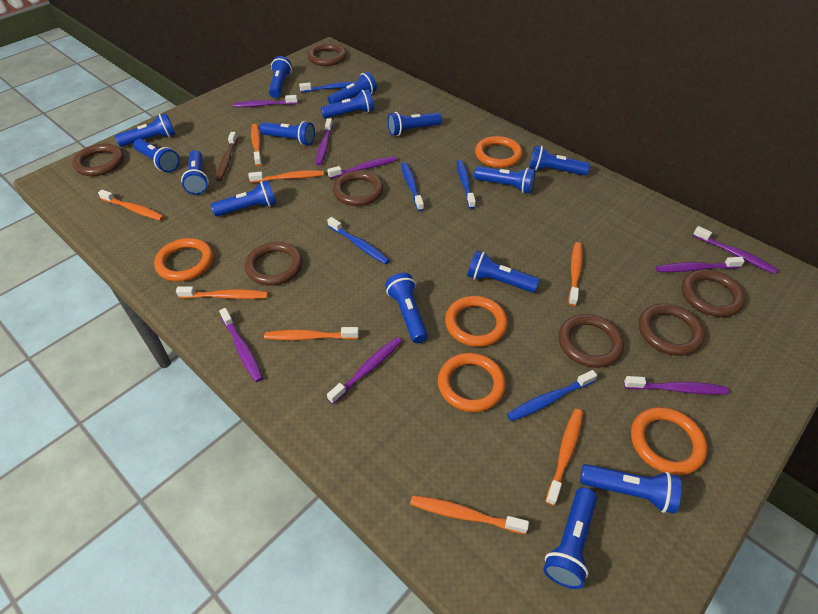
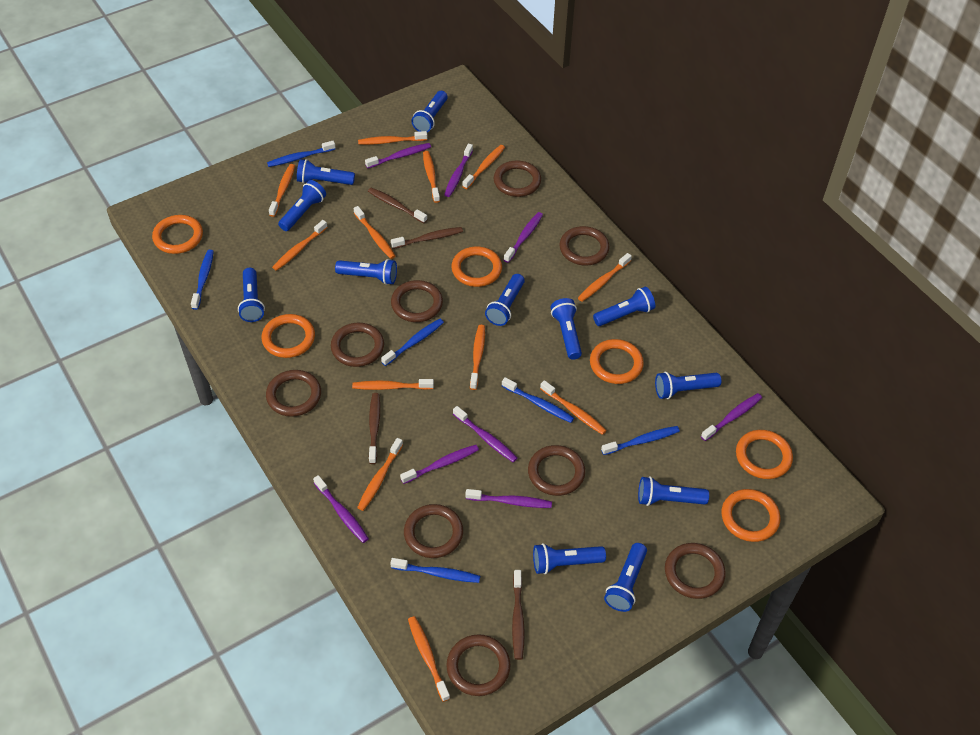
blue flashlight: [115,113,175,147] [134,139,180,173] [181,150,209,195] [211,180,276,216] [260,121,315,145] [269,56,292,98] [321,89,374,119] [328,72,377,104] [385,273,428,343] [388,112,442,136] [467,250,540,293] [474,166,536,193] [529,145,590,176] [543,487,597,589] [580,464,681,514] = 15 -> [238,268,265,322] [278,180,326,231] [297,159,355,185] [335,259,397,285] [412,91,448,132] [485,274,525,326] [533,543,606,574] [551,298,582,360] [593,287,655,326] [604,543,647,612] [638,476,709,506] [655,372,721,399] = 12
blue toothbrush: [299,82,356,92] [327,217,390,264] [401,162,424,211] [457,159,476,209] [507,370,597,421] = 5 -> [191,250,214,310] [267,141,336,167] [381,319,444,366] [390,558,480,583] [502,377,574,423] [601,426,680,455] = 6
brown ring: [72,144,124,176] [245,242,303,286] [307,43,346,66] [333,171,383,206] [558,314,624,368] [639,304,705,356] [682,270,745,317] = 7 -> [266,370,321,417] [331,323,384,367] [391,280,443,322] [404,504,463,558] [446,634,511,696] [494,160,541,197] [528,445,585,496] [560,226,609,266] [665,543,726,599] = 9
brown toothbrush: [216,132,237,181] = 1 -> [368,188,427,223] [369,393,380,464] [391,227,463,249] [512,570,525,660] = 4
orange ring: [154,238,213,282] [438,353,506,412] [445,296,508,347] [475,136,523,168] [631,407,708,475] = 5 -> [152,215,203,254] [261,314,315,358] [452,246,502,287] [590,339,644,384] [721,489,780,542] [736,430,793,479] = 6
orange toothbrush: [98,190,164,221] [176,286,268,299] [249,170,324,183] [251,124,262,166] [264,327,359,340] [410,495,529,534] [545,409,583,506] [568,242,583,306] = 8 -> [269,164,295,217] [272,220,328,271] [352,379,434,390] [354,206,396,259] [357,438,403,511] [358,131,427,145] [408,616,450,702] [423,151,440,203] [462,145,505,189] [470,325,485,390] [540,380,607,435] [578,253,632,302] = 12

